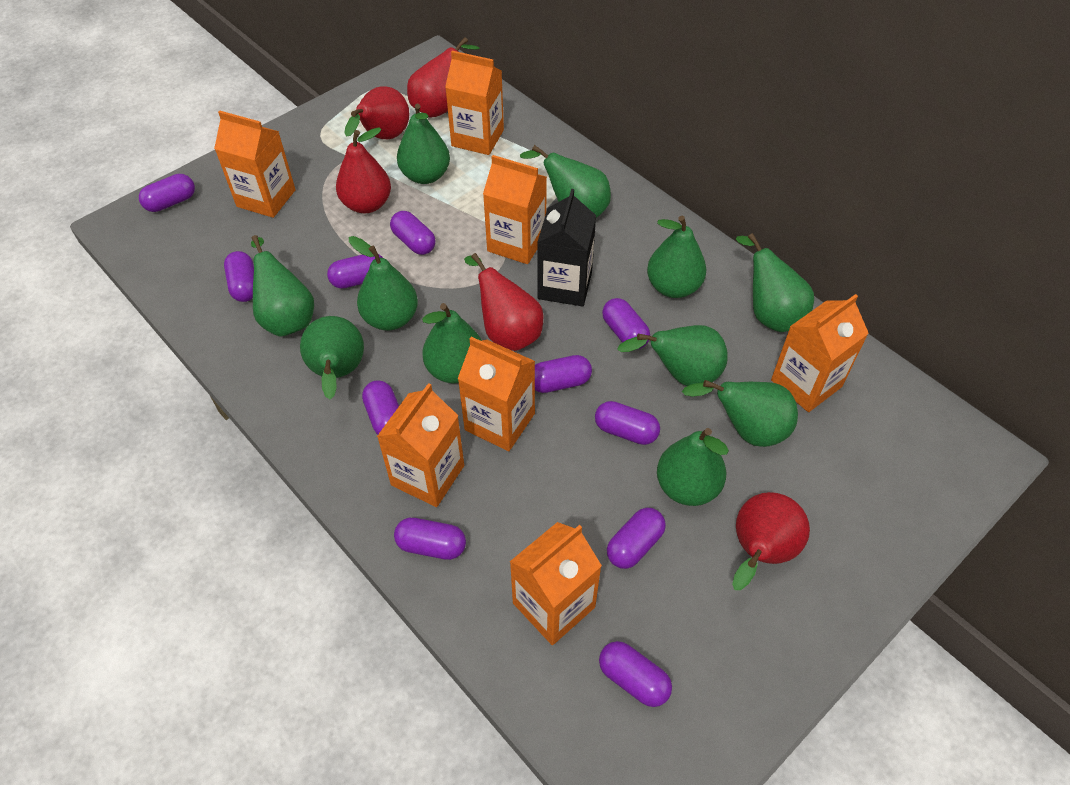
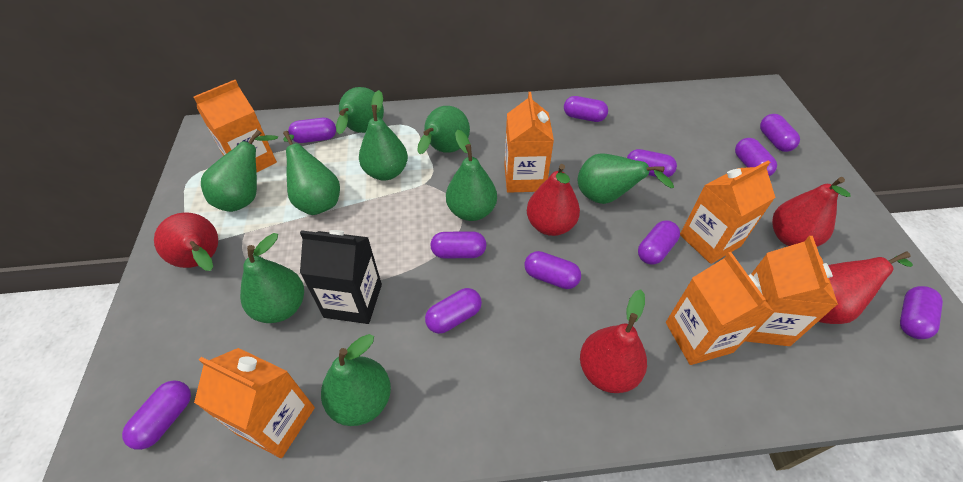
green pear: [251,235,314,337] [300,316,364,399] [349,236,418,330] [397,104,450,184] [422,303,482,383] [520,145,611,218] [617,325,728,386] [647,216,707,298] [657,428,729,506] [682,380,798,447] [736,233,814,332] = 11 -> [201,130,278,212] [240,233,304,323] [283,131,340,215] [321,334,391,426] [336,87,384,134] [359,90,408,180] [417,106,470,154] [446,130,497,221] [578,153,674,204] = 9
orange carton: [214,111,296,218] [377,383,464,507] [445,51,504,155] [458,337,535,451] [483,155,547,264] [510,522,602,645] [771,294,869,412] = 7 -> [194,80,277,172] [194,348,315,458] [504,92,554,193] [666,252,773,365] [680,161,776,264] [745,236,838,346] = 6

